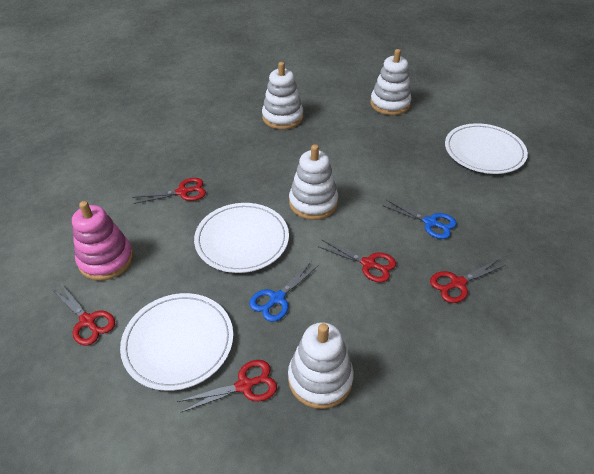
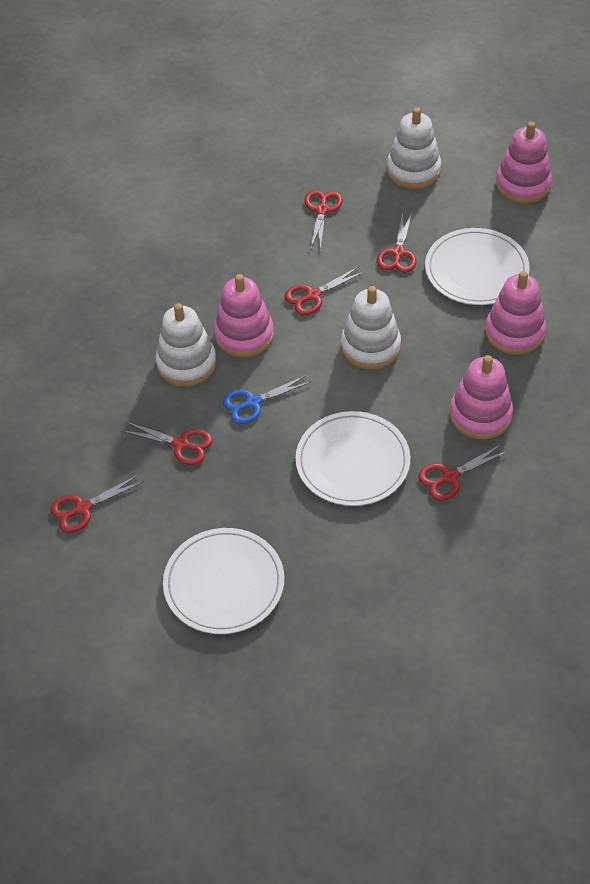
blue scissors: [249,262,319,322] [382,200,457,239] = 2 -> [223,375,312,424] = 1
pink stacking toy: [72,201,133,281] = 1 -> [214,274,274,357] [450,355,513,439] [485,271,546,355] [496,122,552,204] = 4
red scissors: [53,285,115,345] [132,178,206,204] [177,360,277,413] [317,240,396,282] [430,259,505,303] = 5 -> [50,474,144,533] [122,422,212,465] [284,266,364,315] [304,190,342,250] [377,212,416,273] [418,445,508,501] = 6
white stacking toy: [262,62,303,129] [288,322,354,409] [289,144,338,220] [370,49,411,115] = 4 -> [155,303,217,386] [341,286,401,369] [387,107,441,189] = 3

